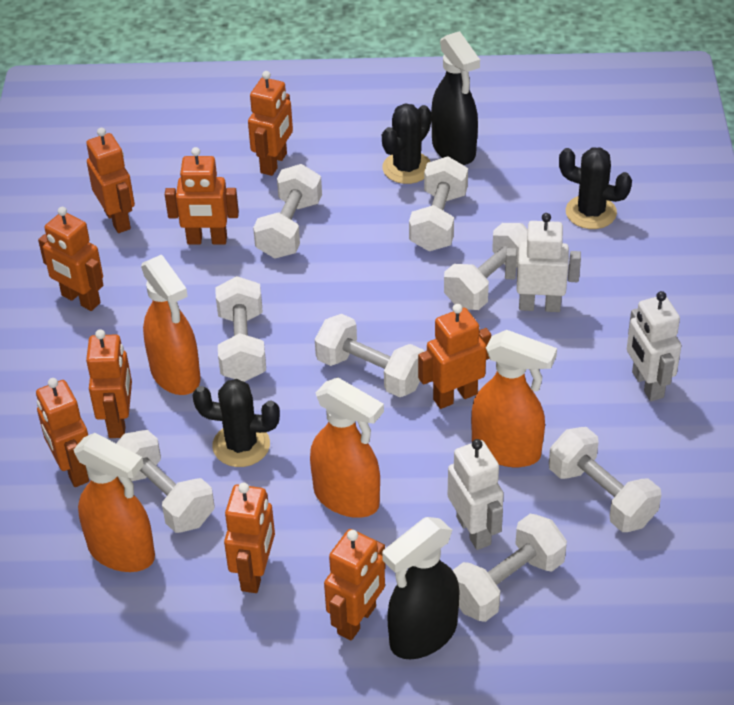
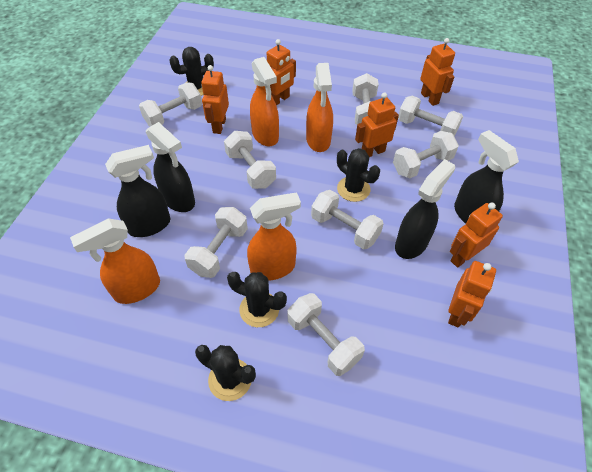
black cactus: [192,379,280,467] [382,103,431,184] [559,147,632,229] = 3 -> [169,47,214,96] [195,345,256,401] [227,272,287,327] [337,148,380,202] = 4
black spray bottle: [382,517,459,659] [431,31,480,165] = 2 -> [105,145,171,237] [146,122,195,212] [395,159,455,259] [454,130,519,224] = 4
orange robot: [36,378,89,487] [38,207,103,311] [86,128,135,233] [86,329,132,438] [165,147,239,245] [224,483,275,593] [248,71,293,176] [324,529,386,640] [418,304,491,409] = 9 -> [201,65,229,134] [267,39,296,106] [355,92,399,157] [420,38,455,106] [448,261,496,328] [450,203,503,268] = 6
white robot: [448,439,504,550] [505,213,581,312] [627,291,681,401] = 3 -> none = 0

